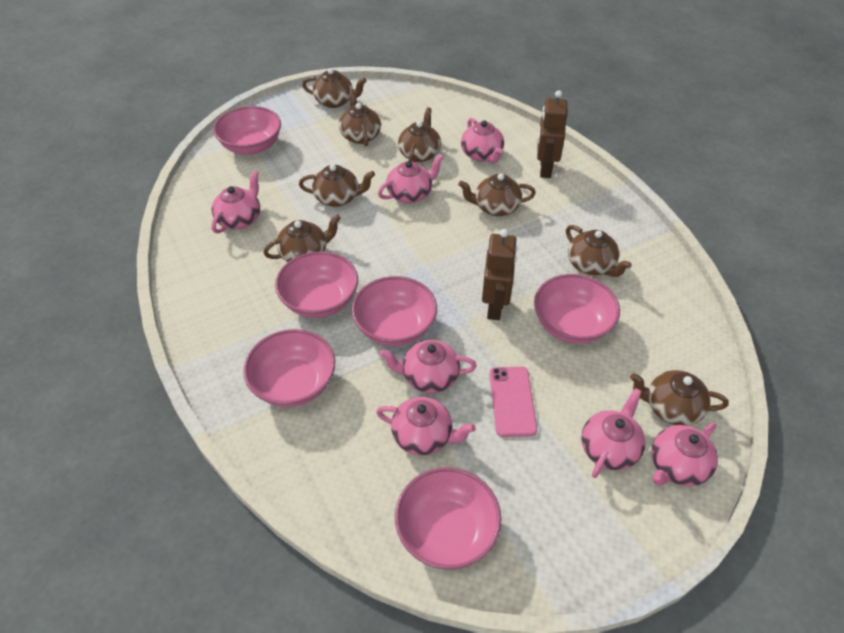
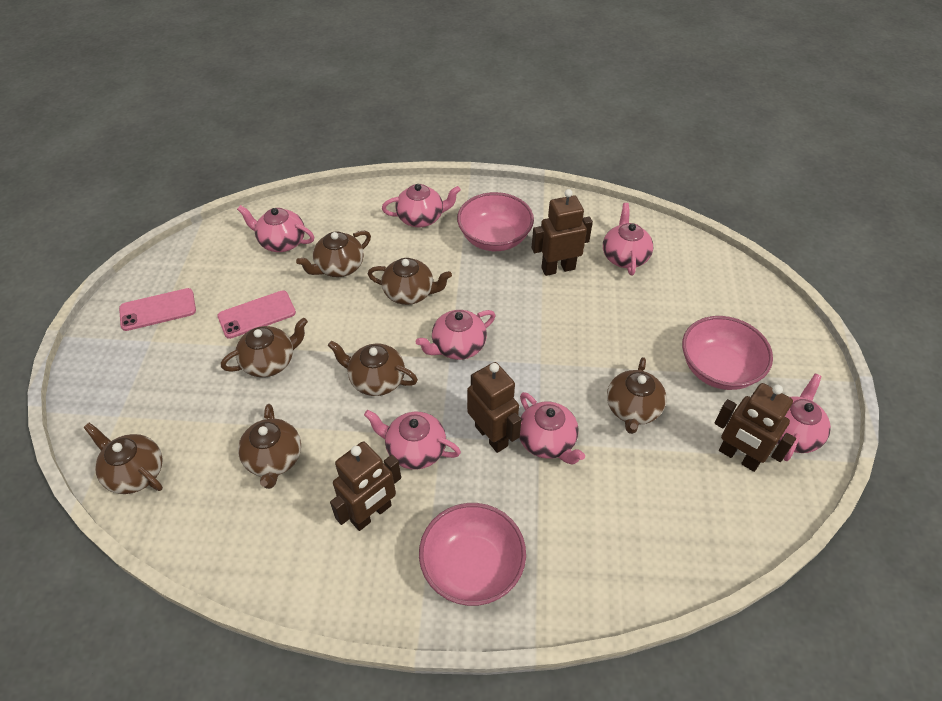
brown robot: [482,229,517,320] [537,90,568,178] = 2 -> [330,441,401,531] [467,362,521,453] [532,189,593,276] [714,383,796,472] = 4
brown teapot: [264,214,341,262] [299,164,375,207] [302,68,366,108] [339,90,381,147] [398,107,441,162] [458,173,536,216] [566,225,632,277] [630,370,729,426] = 8 -> [83,423,163,494] [221,318,308,377] [238,404,301,489] [296,231,371,277] [328,340,418,396] [368,258,452,305] [607,357,667,434] = 7
pink bowl: [213,106,281,155] [243,329,335,407] [275,251,358,318] [352,276,437,346] [395,467,501,570] [534,274,620,344] = 6 -> [419,503,526,606] [457,192,534,251] [682,316,773,390] = 3
pink phone: [489,367,537,437] = 1 -> [119,288,196,331] [217,290,296,339] = 2

